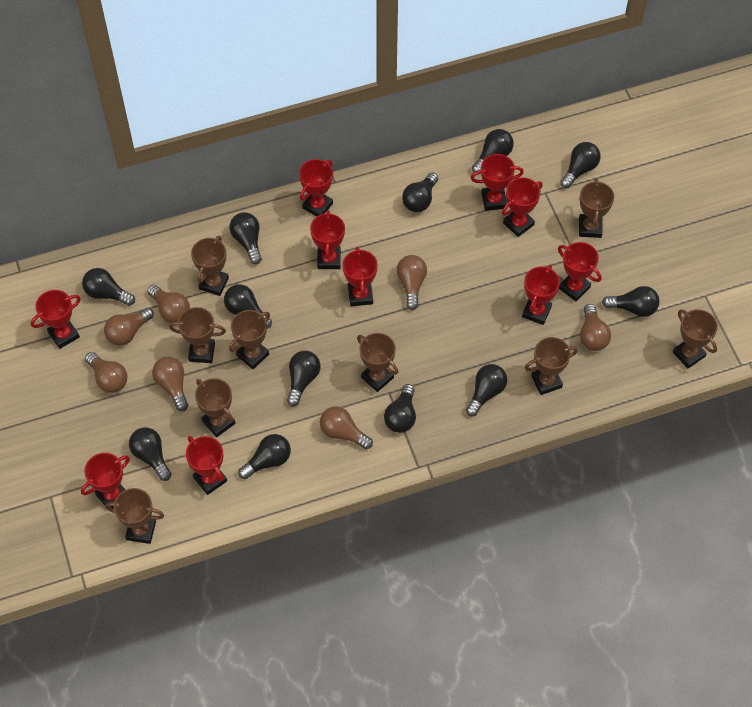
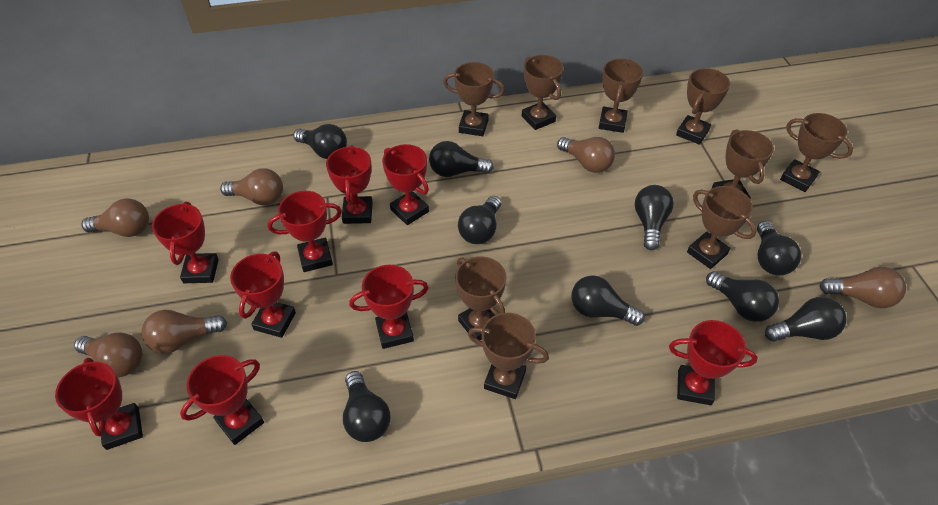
black light bulb: [82,268,135,306] [129,427,171,481] [224,284,272,329] [229,212,262,264] [238,434,291,479] [287,351,321,406] [384,384,416,433] [402,172,438,212] [466,364,507,416] [472,129,514,174] [560,142,601,188] [602,286,659,317] = 12 -> [294,124,347,159] [343,371,391,442] [429,141,494,177] [458,196,501,244] [571,275,645,326] [635,185,674,250] [706,271,779,322] [757,221,801,276] [765,297,847,342] = 9
brown light bulb: [85,352,127,393] [104,308,154,346] [148,285,190,323] [152,357,188,411] [320,406,373,449] [397,255,427,310] [580,304,611,351] = 7 -> [74,332,143,377] [81,198,149,237] [142,310,227,354] [220,168,283,206] [557,137,615,173] [819,267,906,308] = 6
red trophy: [31,290,81,349] [81,453,130,512] [186,436,227,495] [299,159,333,217] [310,210,345,269] [343,246,378,306] [471,154,524,211] [502,177,543,237] [522,264,560,325] [558,242,602,301] = 10 -> [55,358,143,450] [152,202,219,283] [180,355,264,445] [230,251,296,338] [268,191,342,272] [326,145,373,224] [349,265,429,349] [382,144,429,225] [669,320,758,405] = 9

